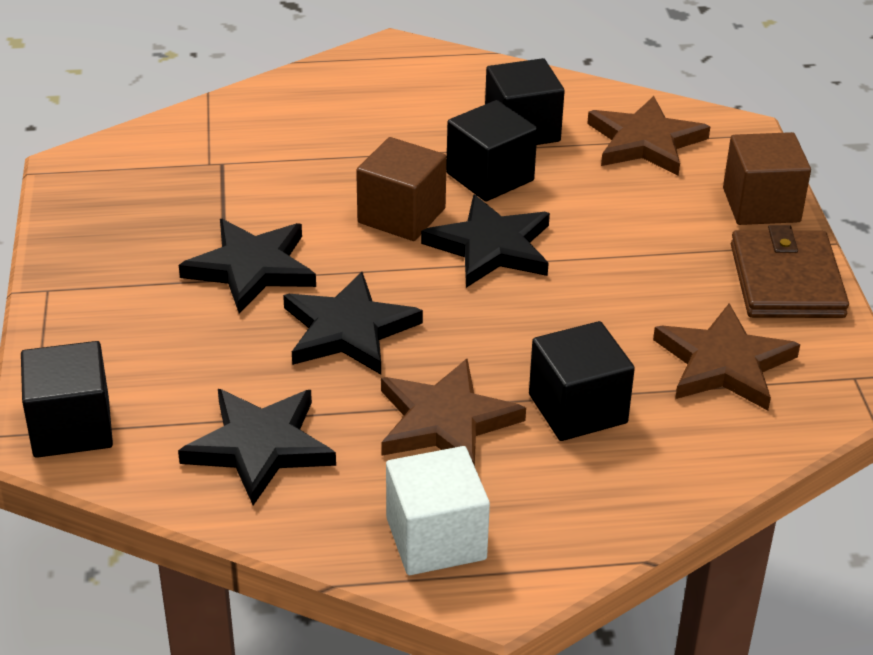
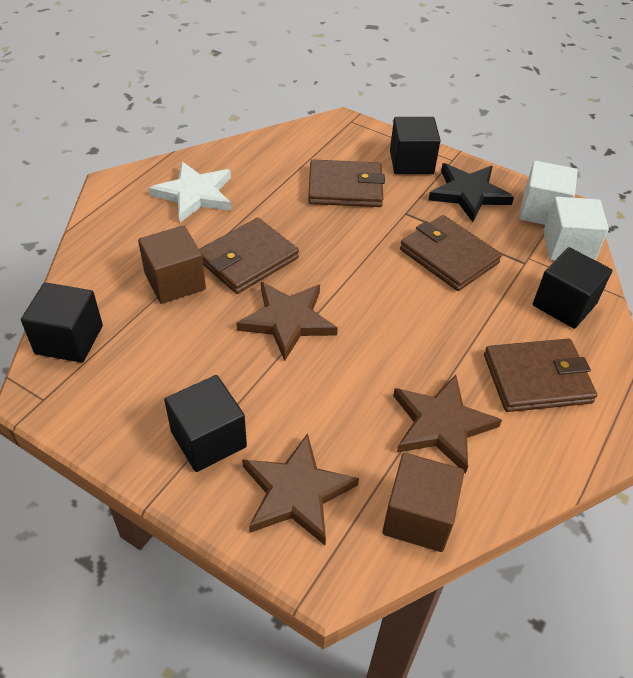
black star: [178,389,336,505] [179,219,316,314] [283,272,423,374] [421,194,550,288] = 4 -> [428,163,514,222] = 1
brown wallet: [731,225,849,318] = 1 -> [199,218,299,294] [308,160,385,207] [400,215,502,291] [484,339,597,412] = 4
white cube: [386,446,490,575] = 1 -> [519,161,578,225] [543,197,609,260] = 2
white star: none = 0 -> [149,161,231,222] = 1

